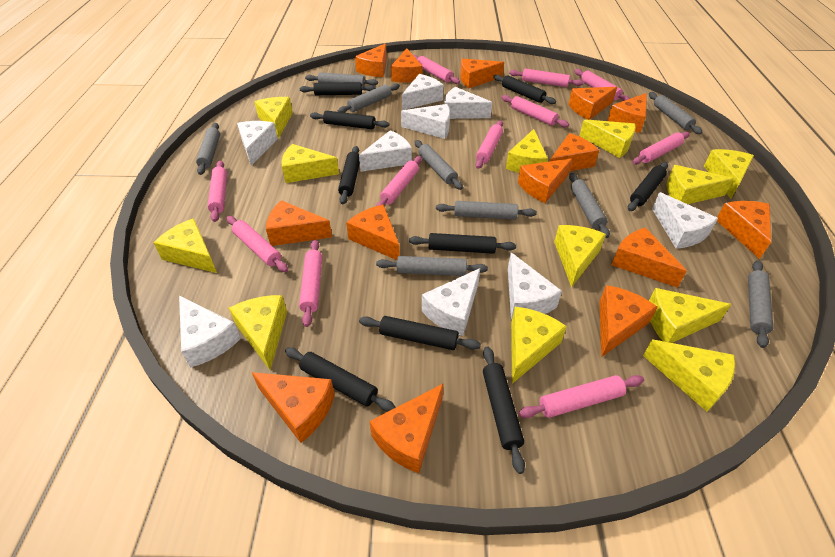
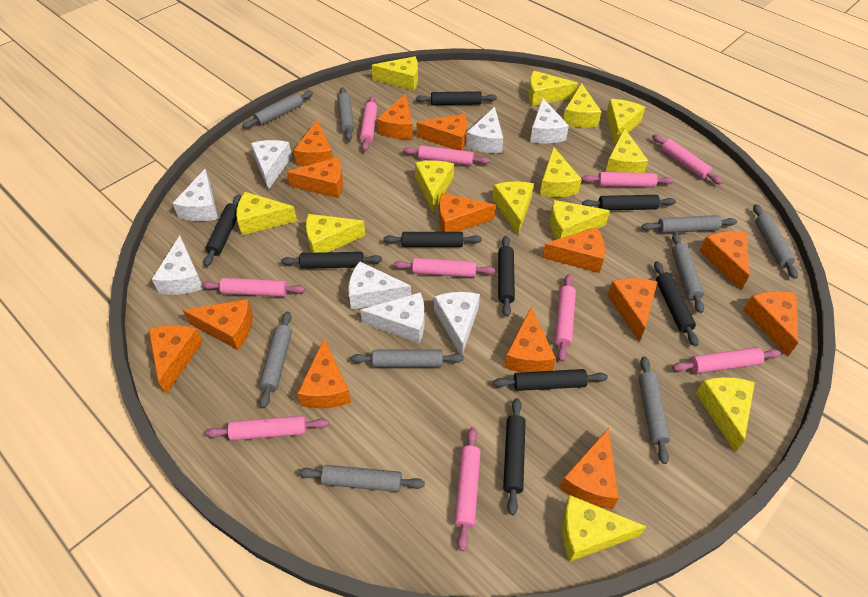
pink rolling pin: [208,161,227,222] [227,216,288,272] [299,240,322,327] [376,156,422,206] [413,55,460,84] [475,120,503,169] [501,95,569,127] [509,68,583,87] [519,375,644,418] [574,69,630,101] [632,131,690,165] = 11 -> [202,278,305,297] [206,415,329,441] [360,96,377,151] [394,258,495,277] [403,145,490,166] [454,427,481,551] [555,274,576,362] [582,172,674,188] [652,134,722,185] [672,347,781,374] = 10
white cheese: [179,296,241,368] [237,121,278,166] [359,130,412,172] [401,104,450,139] [402,74,443,110] [422,268,480,336] [444,87,492,119] [508,252,562,319] [652,192,718,249] = 9 -> [152,235,204,295] [172,169,218,221] [251,140,292,190] [348,261,411,310] [360,292,425,343] [434,292,480,355] [466,107,503,153] [530,98,569,144] = 8
yellow cheese: [153,218,217,273] [229,295,287,370] [254,97,293,138] [282,144,339,183] [506,129,548,173] [511,307,567,384] [554,225,606,288] [579,119,636,158] [643,340,735,412] [649,288,732,343] [667,165,734,204] [704,149,754,198] = 12 -> [236,192,297,235] [306,214,365,253] [372,56,418,91] [415,160,454,212] [493,181,534,235] [528,71,578,106] [540,147,582,197] [550,200,610,240] [562,495,647,562] [563,83,602,127] [605,128,648,173] [606,99,645,145] [696,377,755,452] = 13

